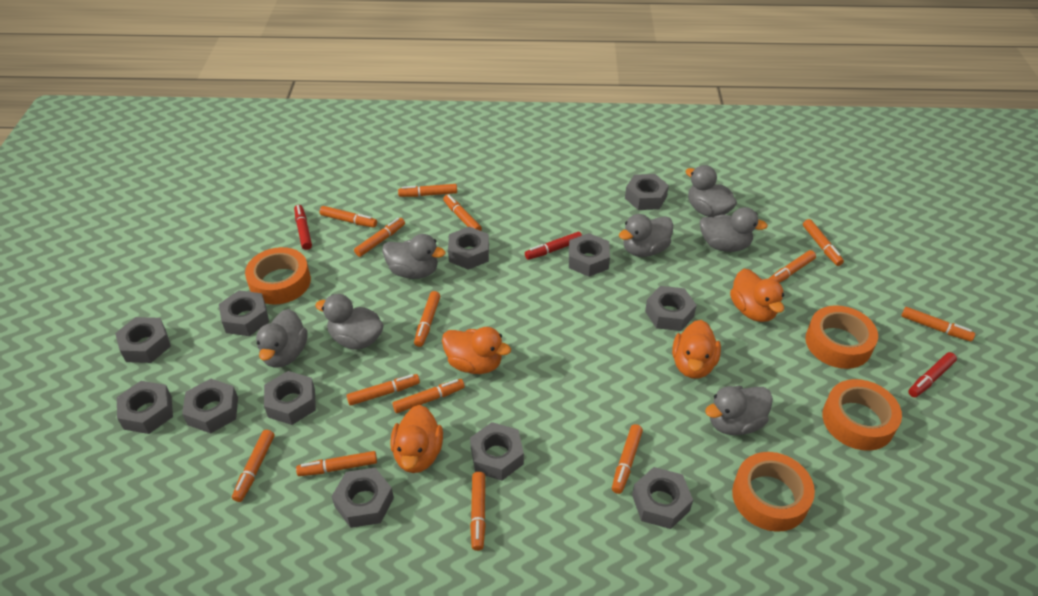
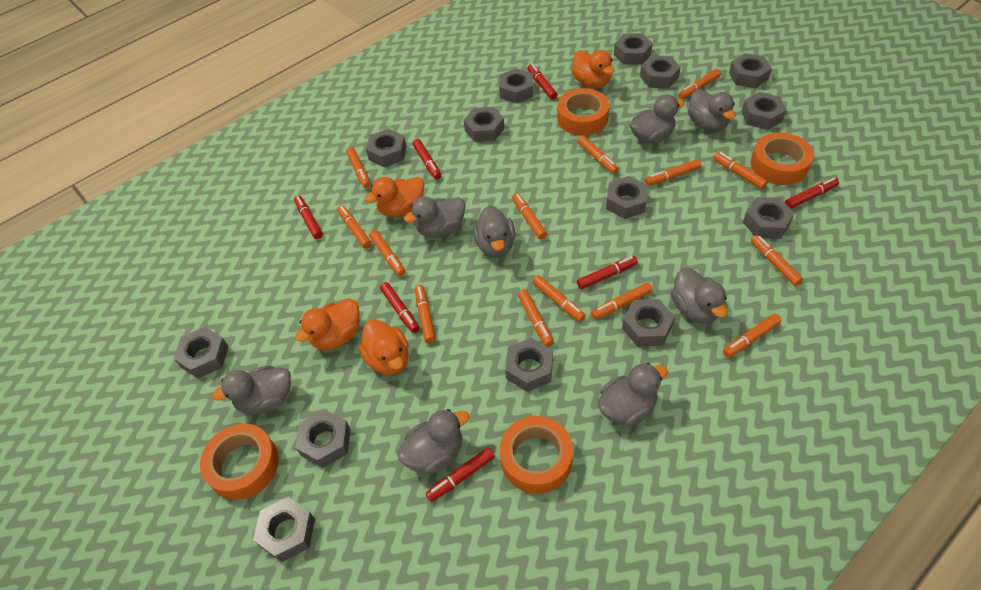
grey duck: [256,309,308,368] [315,294,384,349] [382,234,446,279] [619,214,673,257] [685,165,737,217] [700,207,768,252] [705,386,773,435] = 7 -> [212,366,291,415] [397,409,469,475] [404,196,465,238] [473,205,515,257] [598,363,668,427] [630,94,685,144] [671,268,727,324] [688,89,736,132] = 8
grey nut: [115,317,171,363] [117,381,173,434] [182,379,238,434] [219,290,269,336] [264,371,316,425] [331,468,394,528] [448,227,489,270] [470,422,524,480] [569,233,610,277] [625,174,669,210] [632,467,693,529] [645,286,697,331] = 12 -> [173,327,229,378] [253,497,315,562] [296,409,350,468] [366,129,406,167] [464,107,505,142] [499,68,533,104] [505,338,553,392] [606,176,648,219] [614,33,653,65] [622,299,675,347] [640,55,681,89] [729,53,772,88] [742,92,786,130] [743,197,795,239] = 14
red marker: [294,205,312,250] [525,232,582,260] [908,352,957,397] = 3 -> [294,195,323,239] [380,282,419,333] [413,139,441,179] [425,447,495,502] [528,64,558,100] [577,256,638,289] [785,177,839,209] = 7

